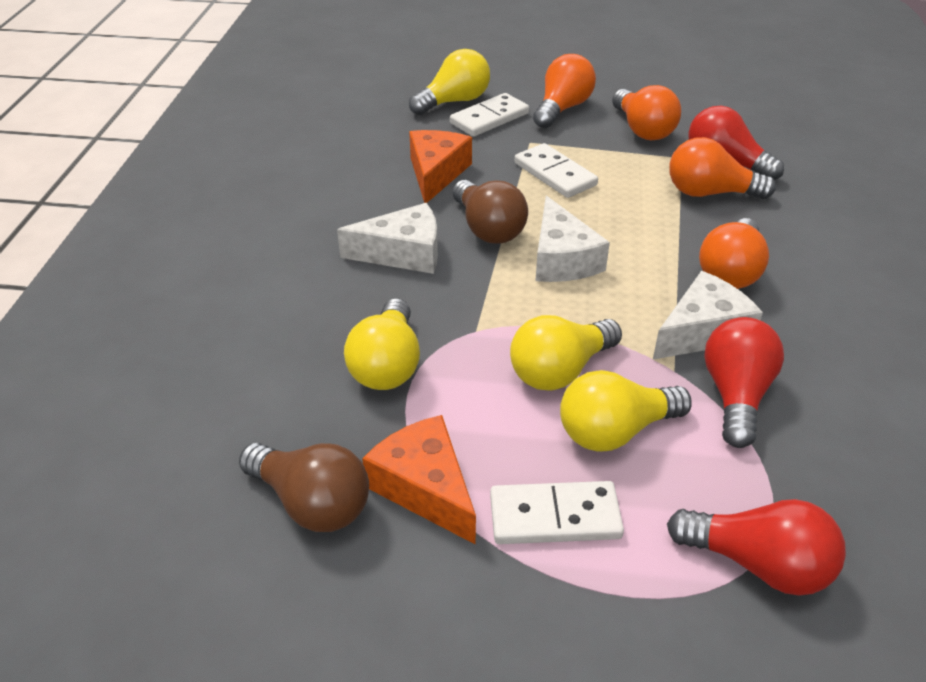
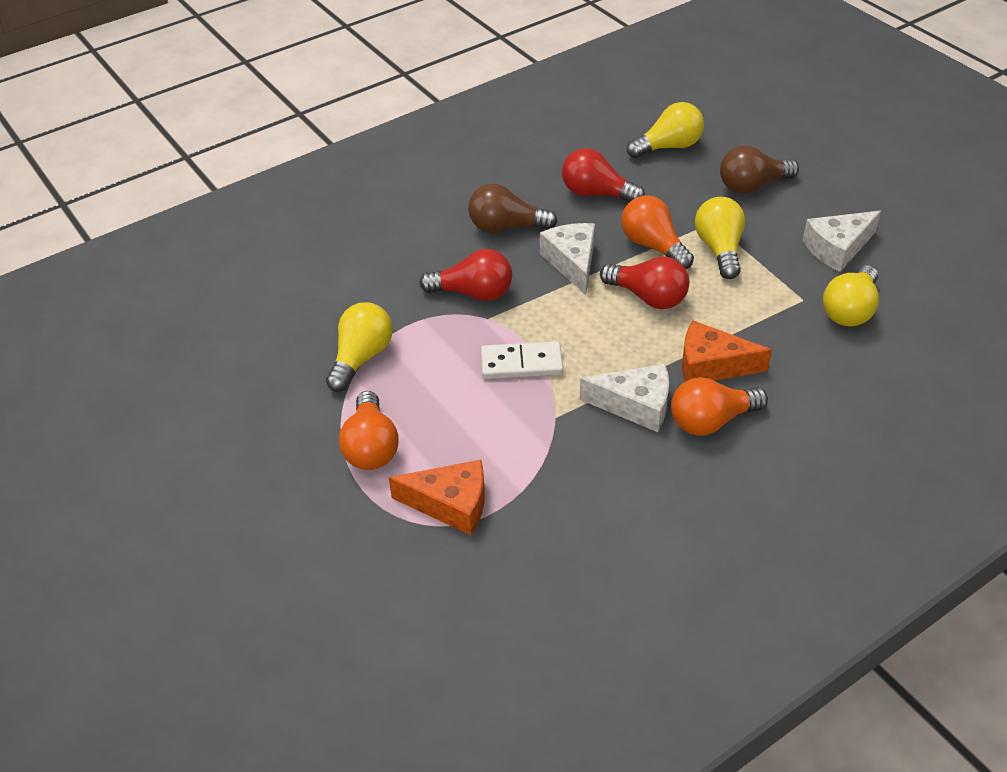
orange light bulb: [533,54,596,128] [612,85,681,140] [669,137,776,199] [699,218,769,289] = 4 -> [339,391,398,470] [621,195,694,269] [671,377,768,436] = 3
white domino: [450,93,529,137] [490,481,624,544] [515,143,598,198] = 3 -> [481,341,563,379] = 1

